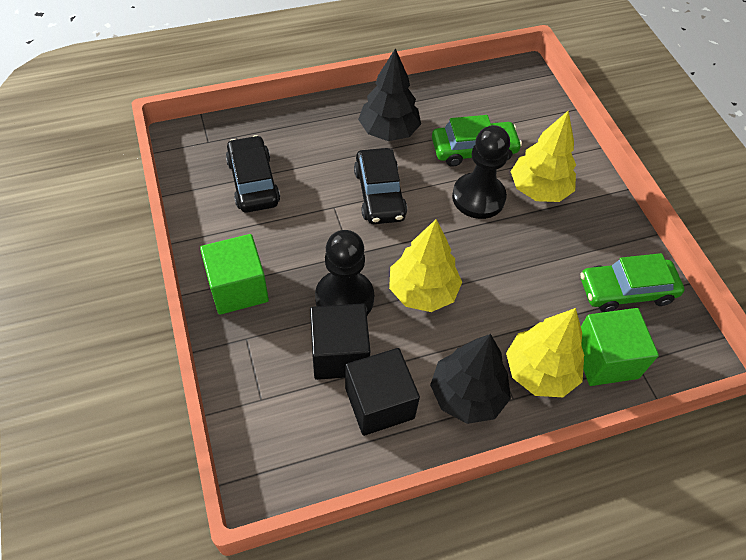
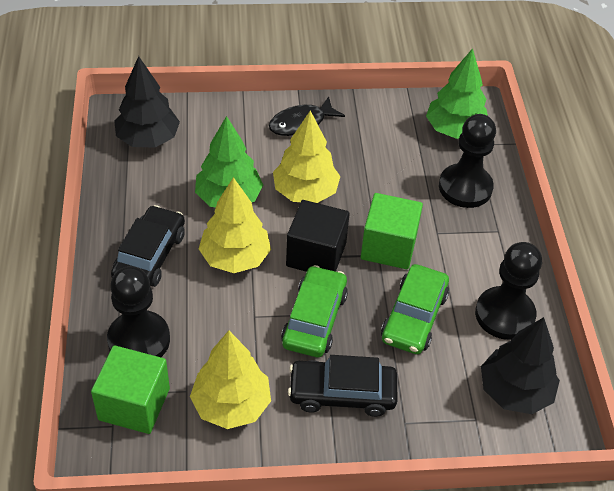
black cube: [310,303,370,380] [345,348,420,436] = 2 -> [286,200,350,272] = 1
black fish: none = 0 -> [269,96,345,136] = 1
black pawn: [315,230,374,315] [452,125,510,219] = 2 -> [107,266,170,357] [439,114,496,208] [475,242,542,340] = 3
green tree: none = 0 -> [195,116,263,207] [426,48,488,139] = 2

